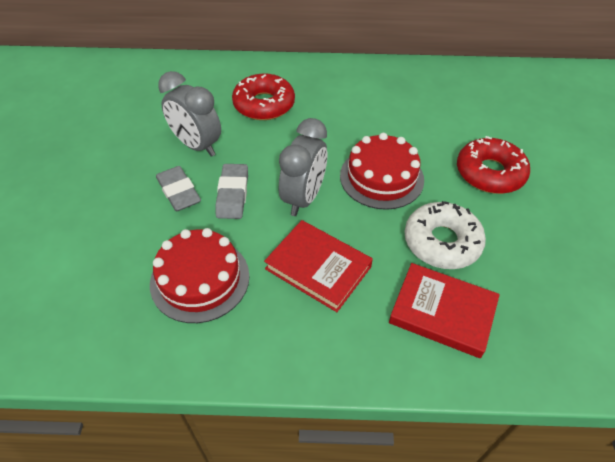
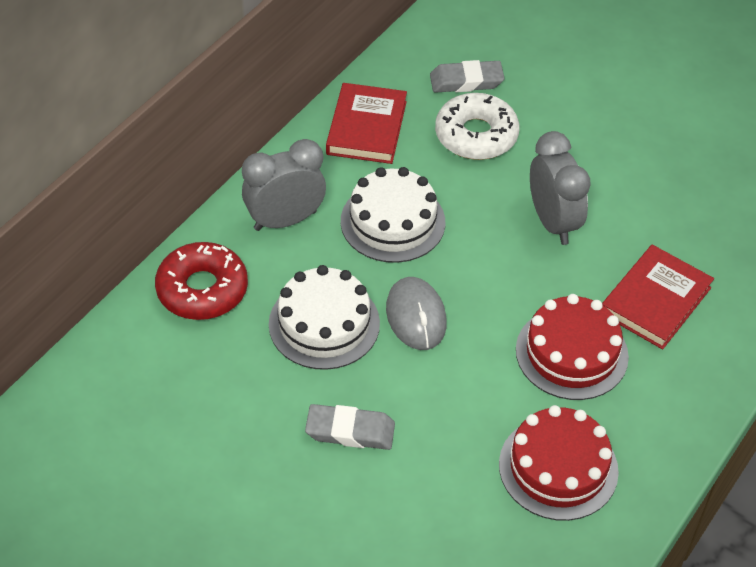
grey mouse: none = 0 -> [386,277,447,350] = 1
red donut: [232,73,295,120] [457,136,530,194] = 2 -> [155,242,248,320] = 1
white cake: none = 0 -> [269,265,380,370] [341,167,445,263] = 2

